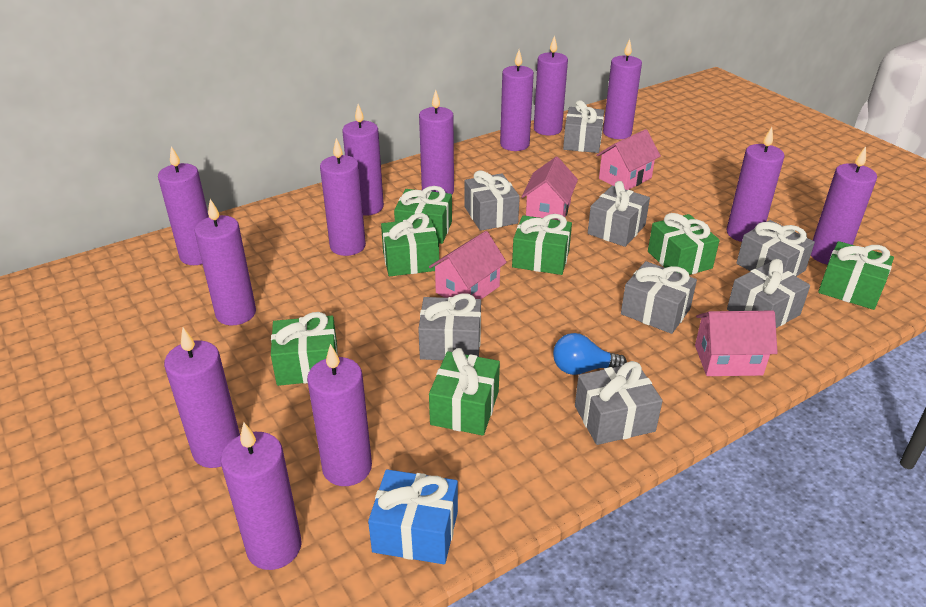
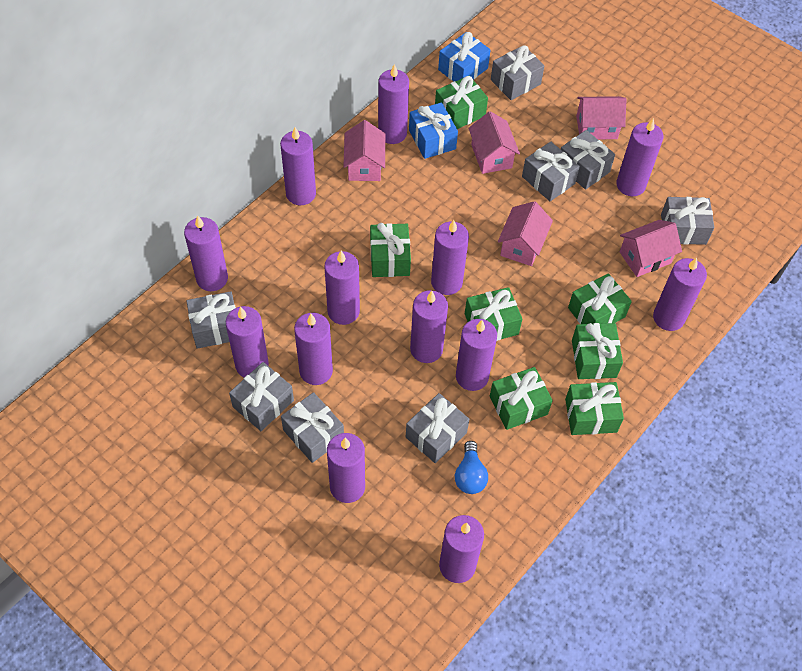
blue gift: [368,469,458,564] = 1 -> [409,102,458,159] [438,32,491,82] = 2
pink house: [429,231,507,299] [521,157,578,220] [596,129,661,190] [695,311,778,376] = 4 -> [343,120,385,181] [468,111,520,174] [498,201,553,266] [576,96,626,139] [620,220,682,277] = 5

